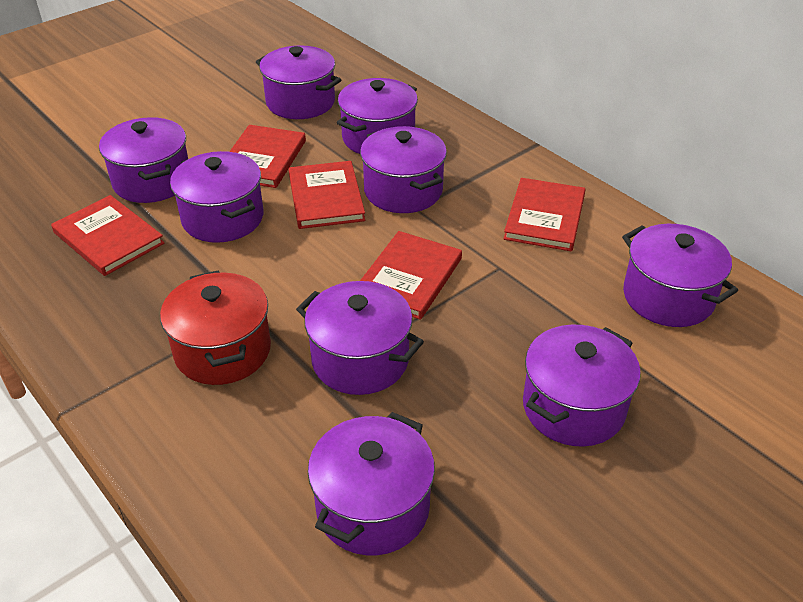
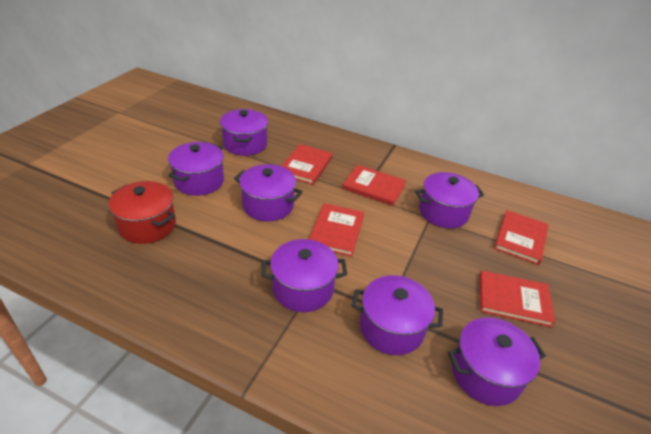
purple pot: [99,117,188,203] [170,151,263,243] [256,45,341,119] [296,281,424,395] [308,412,435,555] [337,78,418,154] [360,126,447,213] [523,325,641,447] [622,224,738,327] = 9 -> [168,142,224,196] [220,109,268,156] [234,164,303,222] [262,239,347,312] [351,275,443,355] [415,172,484,228] [448,317,546,406] = 7

